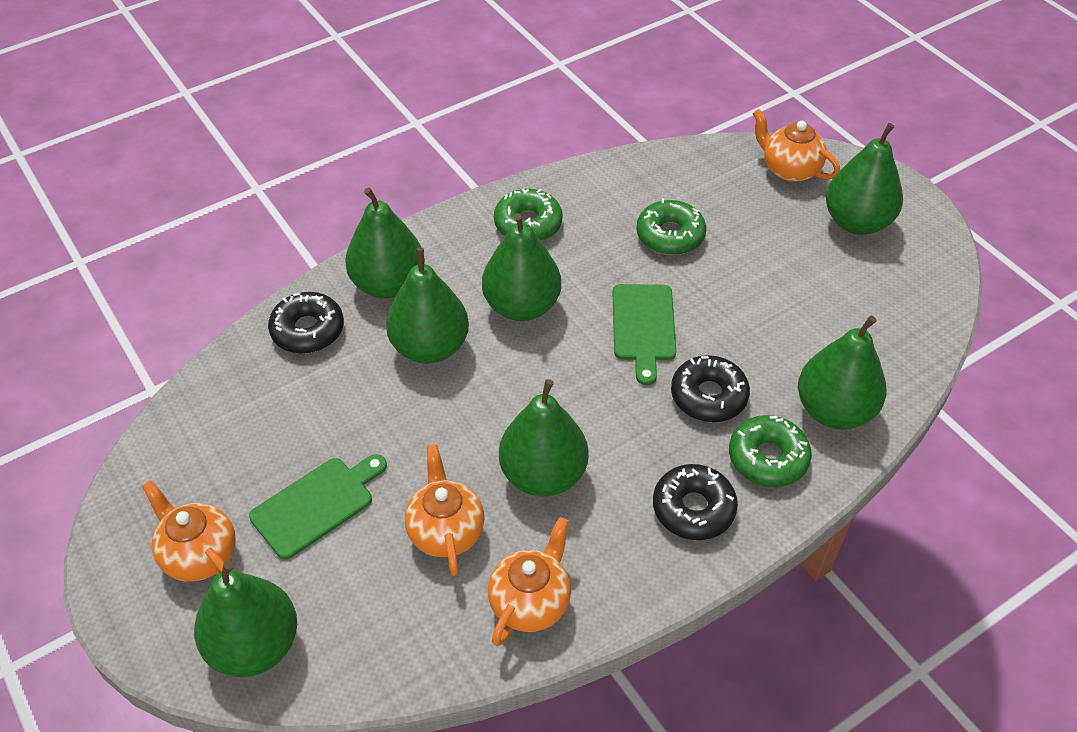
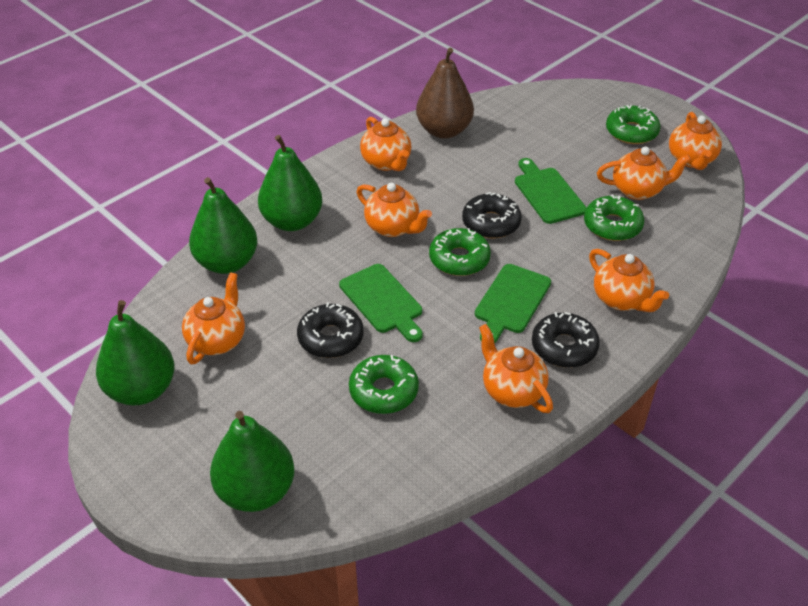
brown pear: none = 0 -> [416,48,474,139] = 1
green cutting board: [249,454,387,560] [613,284,676,385] = 2 -> [339,264,423,342] [475,264,551,343] [515,158,586,224] = 3
green donut: [494,188,563,241] [636,198,706,255] [729,415,812,487] = 3 -> [349,355,419,414] [429,228,491,276] [584,195,644,241] [606,105,661,144] = 4
green pear: [194,561,297,677] [345,187,425,299] [386,247,469,364] [482,213,561,321] [499,379,589,496] [798,316,886,429] [826,123,903,235] = 7 -> [96,300,175,406] [189,177,257,274] [210,411,295,512] [258,135,323,231] = 4
orange teapot: [142,480,236,582] [405,444,484,576] [488,517,571,646] [753,109,840,182] = 4 -> [182,272,245,365] [357,183,432,237] [360,117,411,171] [479,324,553,413] [589,249,669,312] [597,147,691,200] [669,112,722,170] = 7

